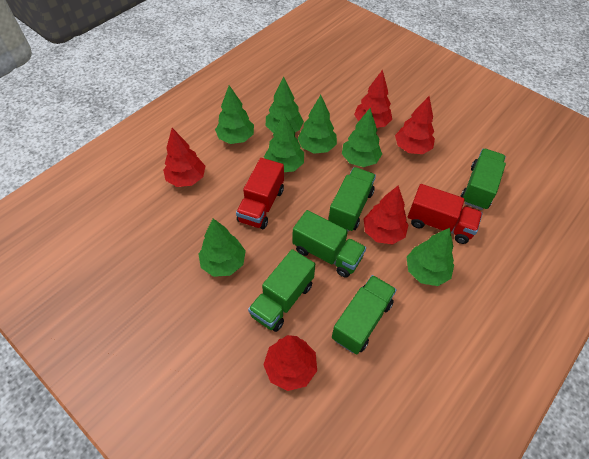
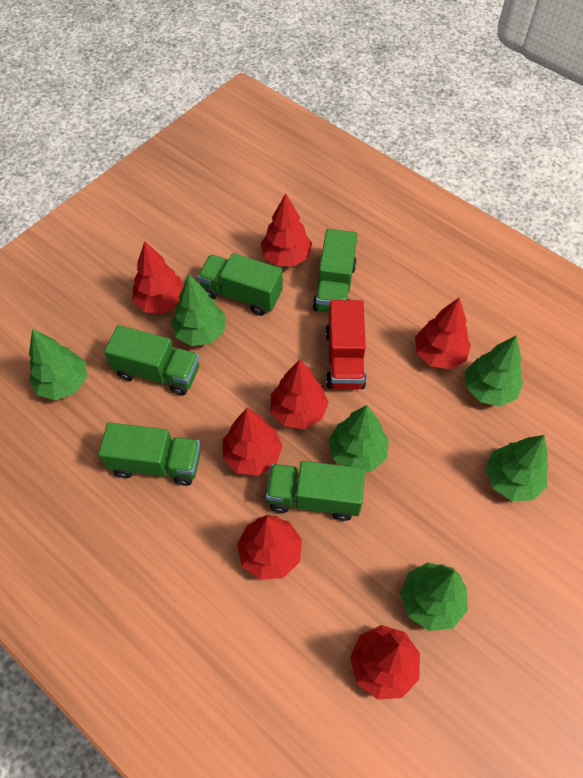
green tree: [199,218,246,277] [215,85,254,144] [264,114,304,172] [266,77,304,133] [298,95,337,154] [342,108,382,167] [406,228,454,286] = 7 -> [29,329,87,400] [171,274,226,346] [328,405,389,472] [400,562,468,631] [465,335,523,407] [485,435,549,501] = 6
red tree: [163,128,205,187] [263,335,317,391] [354,70,392,128] [364,185,408,244] [395,96,435,154] = 5 -> [132,241,184,314] [223,408,283,476] [237,515,302,580] [261,193,312,266] [271,359,329,429] [350,625,420,700] [415,298,471,369] = 7
red truck: [236,158,284,229] [408,184,482,244] = 2 -> [325,300,366,389] = 1

